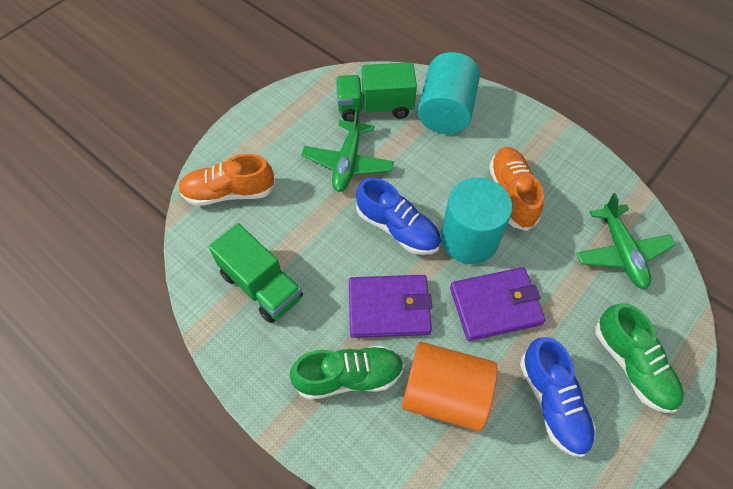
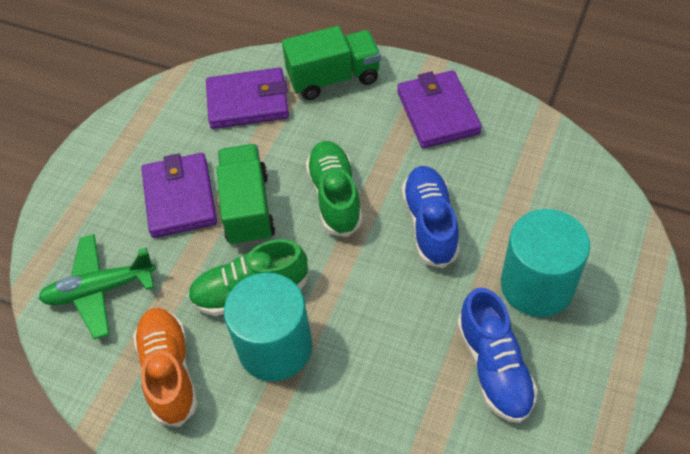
green plane: [301,107,394,192] [576,193,676,289] = 2 -> [38,234,156,339] = 1
orange cylinder: [402,342,497,431] = 1 -> none = 0
orange shoe: [178,154,276,206] [489,147,544,231] = 2 -> [133,308,198,427] = 1
purple wallet: [349,275,432,338] [450,267,545,341] = 2 -> [141,153,217,238] [206,67,289,129] [397,70,482,148] = 3

